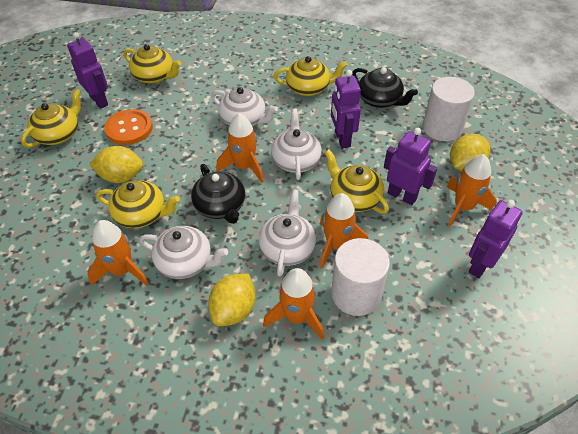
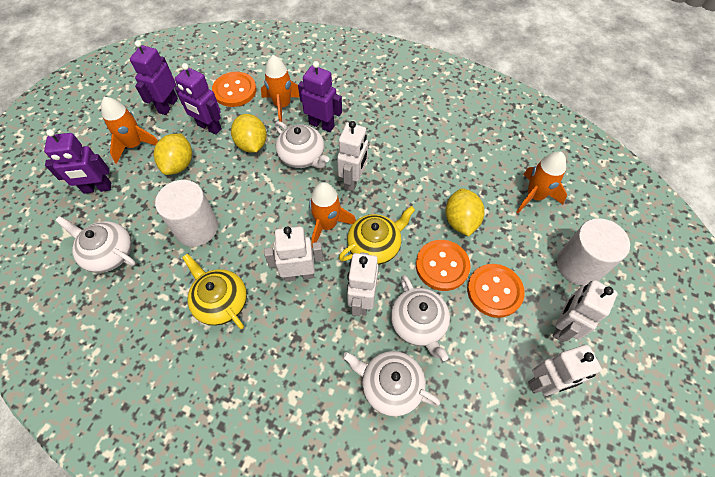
black teapot: [191,164,245,224] [352,67,418,108] = 2 -> none = 0
orange button: [104,109,153,145] = 1 -> [212,72,256,107] [416,240,471,291] [467,264,525,318] = 3
orange rocket: [87,220,149,286] [216,113,264,183] [263,268,324,340] [320,193,368,268] [447,154,497,227] = 5 -> [101,97,158,164] [261,55,300,122] [309,182,356,248] [517,151,567,213] = 4
white robot: none = 0 -> [264,227,323,282] [337,121,368,192] [347,252,379,316] [528,345,602,396] [553,280,617,343] = 5
yellow teapot: [21,88,81,148] [96,180,180,228] [123,44,181,84] [273,56,348,96] [325,150,389,213] = 5 -> [182,253,247,329] [339,206,415,265] = 2

